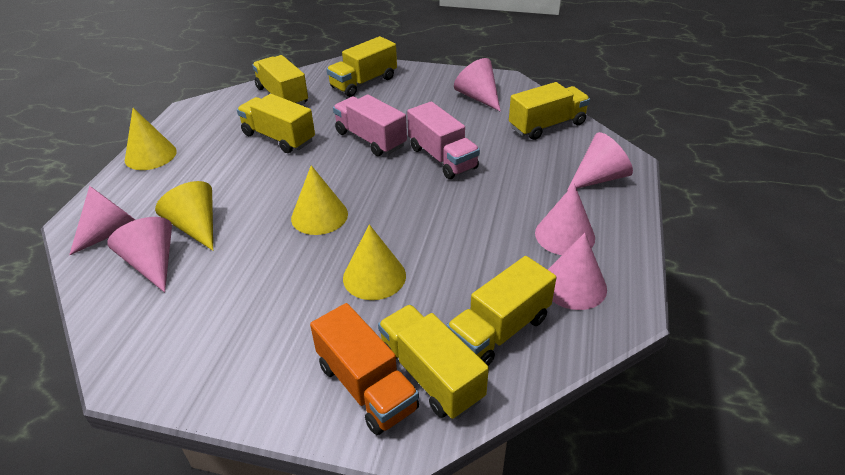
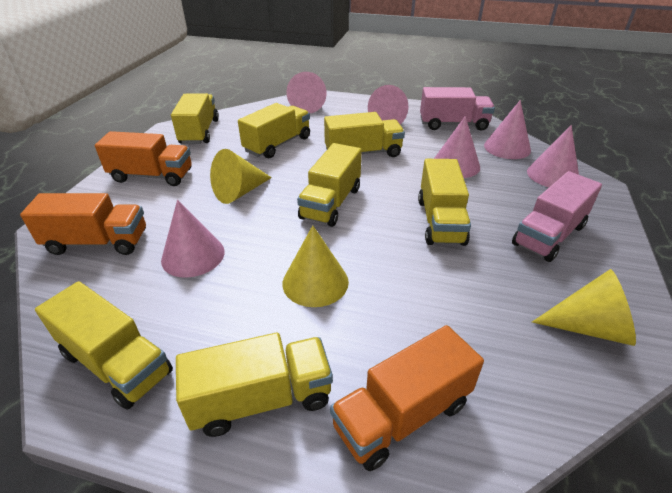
orange truck: [310,303,419,435] = 1 -> [20,193,146,255] [95,131,192,186] [330,325,484,471] = 3
yellow cone: [125,108,177,170] [155,181,213,251] [291,165,348,235] [343,224,406,300] = 4 -> [210,149,272,204] [283,225,349,307] [532,269,636,346] = 3
yellow truck: [237,94,315,153] [252,55,308,105] [327,36,397,97] [378,305,489,419] [446,256,557,366] [509,82,590,140] = 6 -> [35,281,173,410] [171,93,219,144] [176,333,333,437] [238,103,310,158] [297,143,362,227] [324,112,405,157] [418,159,471,246] = 7

